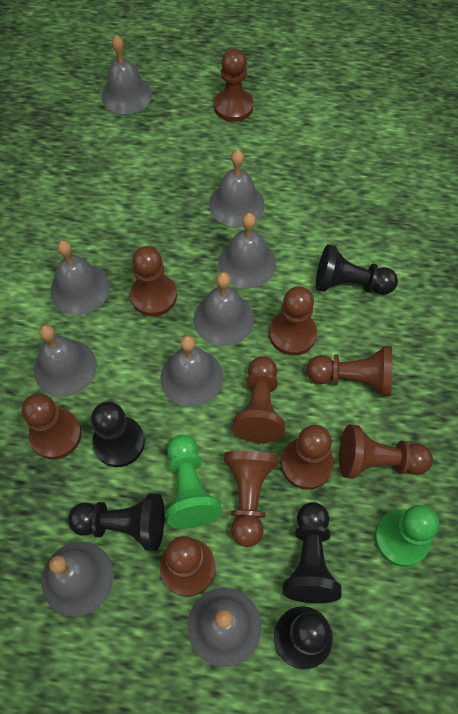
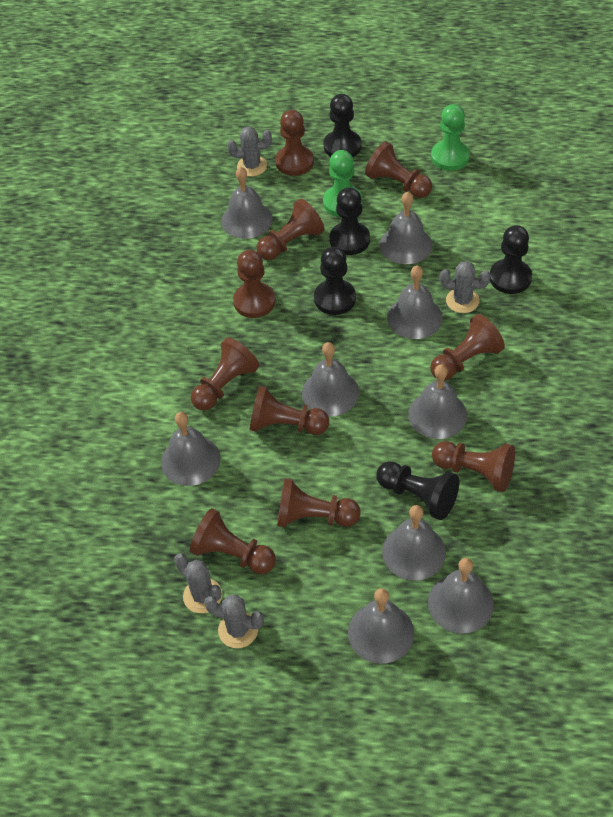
grey cactus: none = 0 -> [174,553,222,613] [204,594,264,648] [227,127,272,177] [440,261,490,313] = 4

